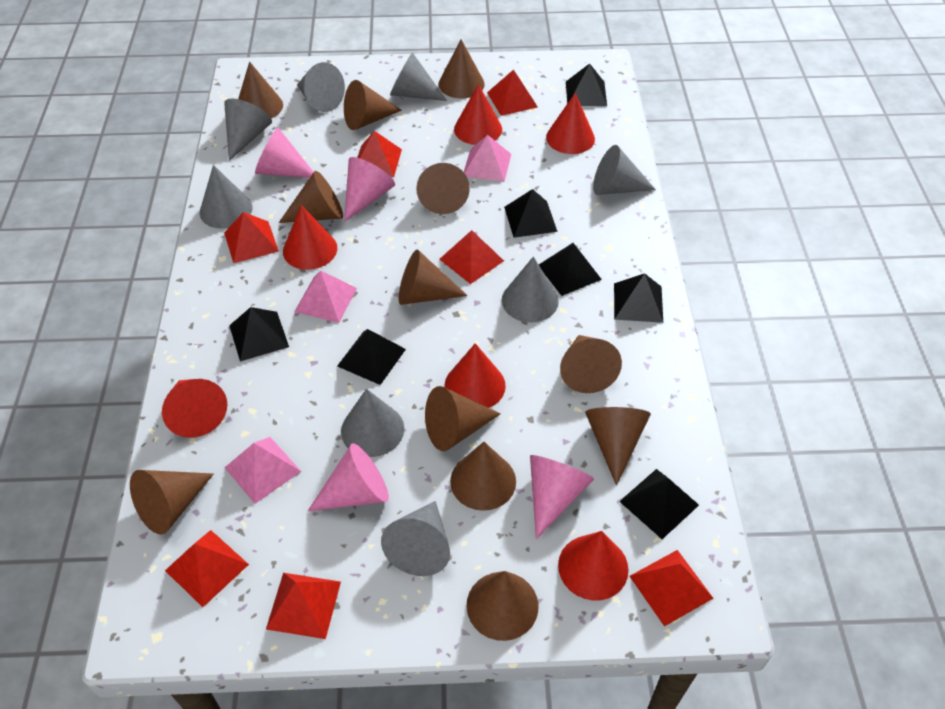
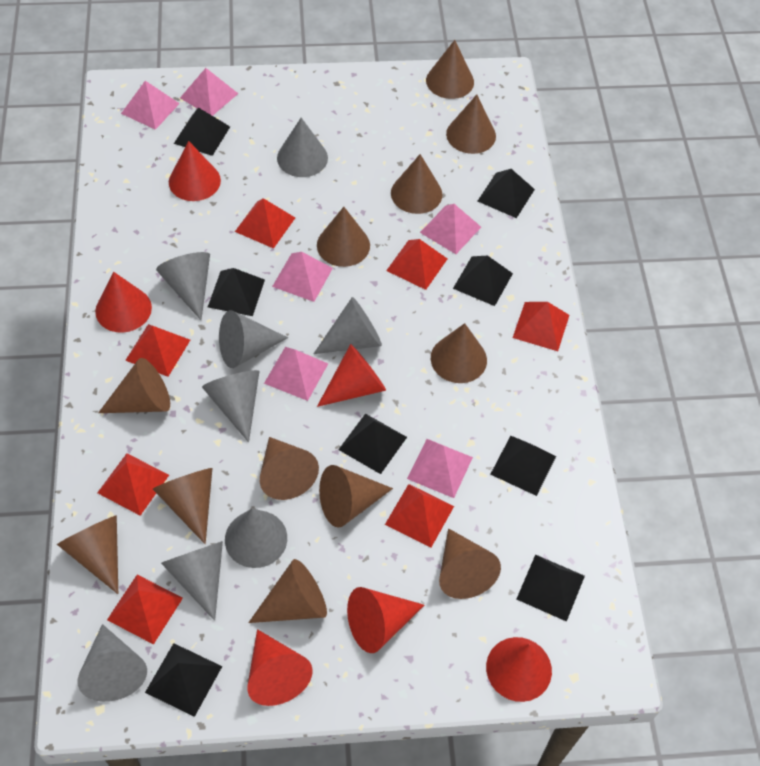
black pyramid: [229,307,289,361] [337,329,406,385] [504,189,558,238] [539,243,602,296] [566,63,607,106] [614,273,663,323] [619,469,699,539] = 7 -> [145,643,222,717] [174,107,230,156] [208,268,265,316] [338,414,407,474] [453,256,513,306] [478,169,535,218] [490,436,556,496] [517,554,585,622] = 8
pink cone: [255,128,313,178] [308,443,389,511] [344,157,395,222] [530,455,594,539] = 4 -> none = 0
pink pyramid: [225,437,301,504] [294,270,357,323] [464,135,511,182] = 3 -> [121,81,180,130] [180,68,238,116] [264,347,328,401] [272,252,333,302] [407,439,473,498] [420,204,481,254] = 6

